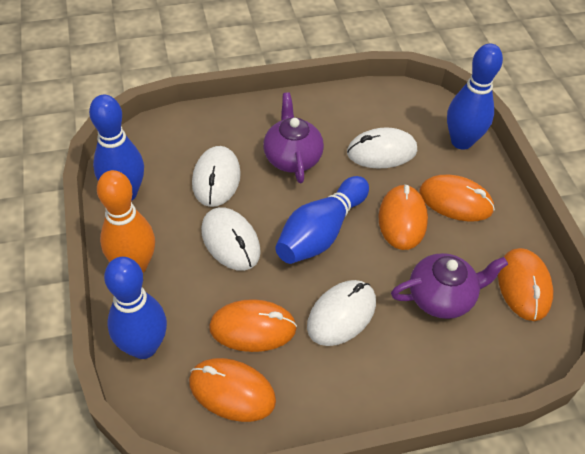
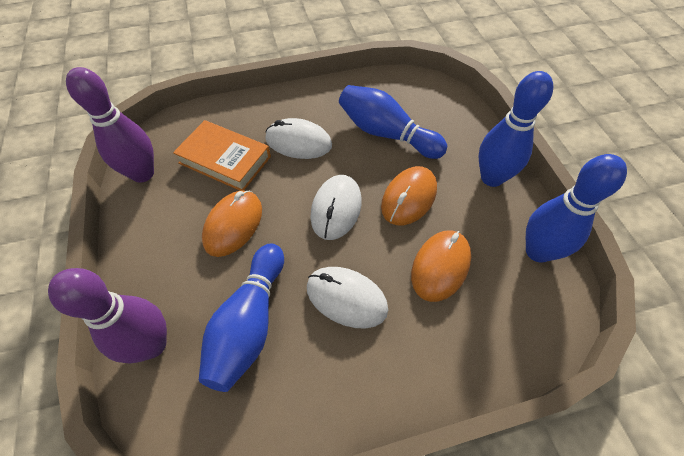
orange book: none = 0 -> [173,120,271,191] = 1
orange bowling pin: [97,170,155,273] = 1 -> none = 0
orange mouse: [189,358,276,422] [209,299,297,352] [379,184,428,250] [419,175,495,222] [498,248,553,321] = 5 -> [202,190,262,257] [381,166,437,225] [411,230,471,302] = 3
purple bowling pin: none = 0 -> [48,268,167,363] [66,67,154,182] = 2
purple teapot: [263,92,324,183] [391,253,508,319] = 2 -> none = 0
white mouse: [192,146,241,207] [201,207,261,271] [307,280,376,346] [347,127,417,169] = 4 -> [266,118,332,159] [307,267,388,328] [310,175,362,240] = 3

